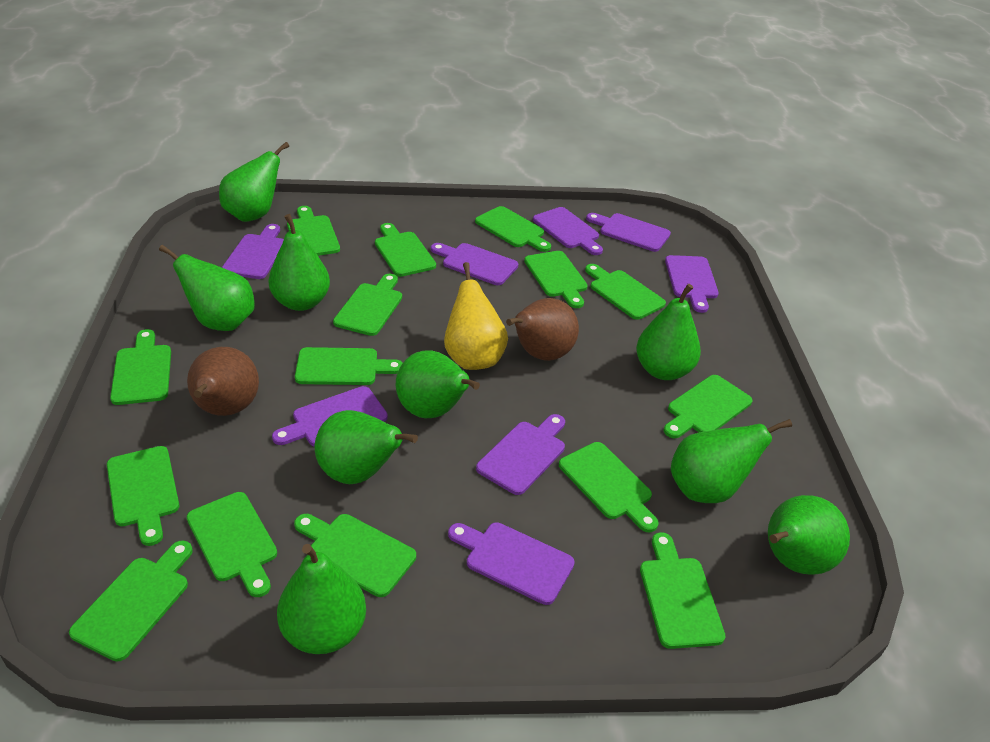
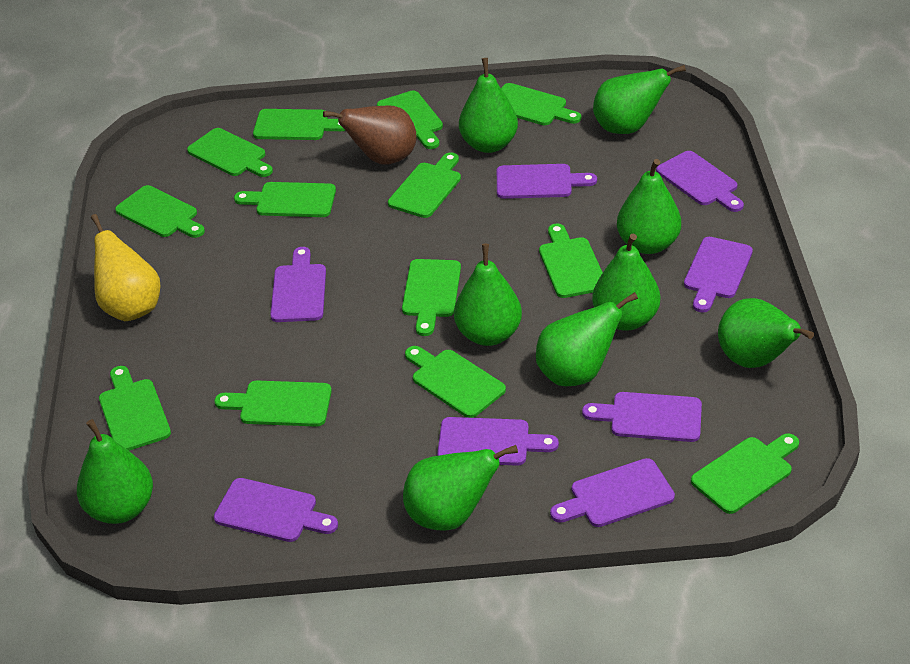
brown pear: [187,347,259,416] [506,298,579,361] = 2 -> [323,105,417,164] = 1
green cutting board: [69,541,193,662] [107,446,179,546] [110,329,171,405] [187,492,277,597] [287,206,340,256] [294,514,416,597] [295,347,403,385] [333,273,402,336] [375,223,436,277] [475,206,551,252] [524,251,588,308] [559,442,659,532] [585,264,666,320] [640,532,726,649] [664,375,752,438] = 15 -> [99,366,171,451] [115,185,205,238] [187,128,273,177] [214,381,332,427] [234,182,336,217] [253,109,346,140] [377,91,443,149] [388,152,461,218] [402,259,461,336] [405,346,506,418] [501,83,581,125] [539,224,603,298] [691,433,799,514] = 13

